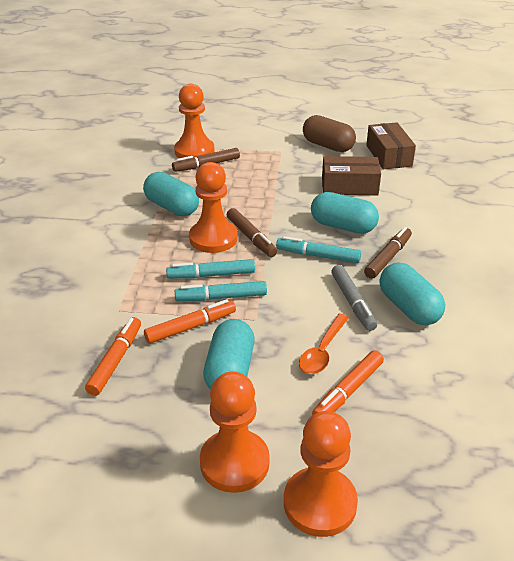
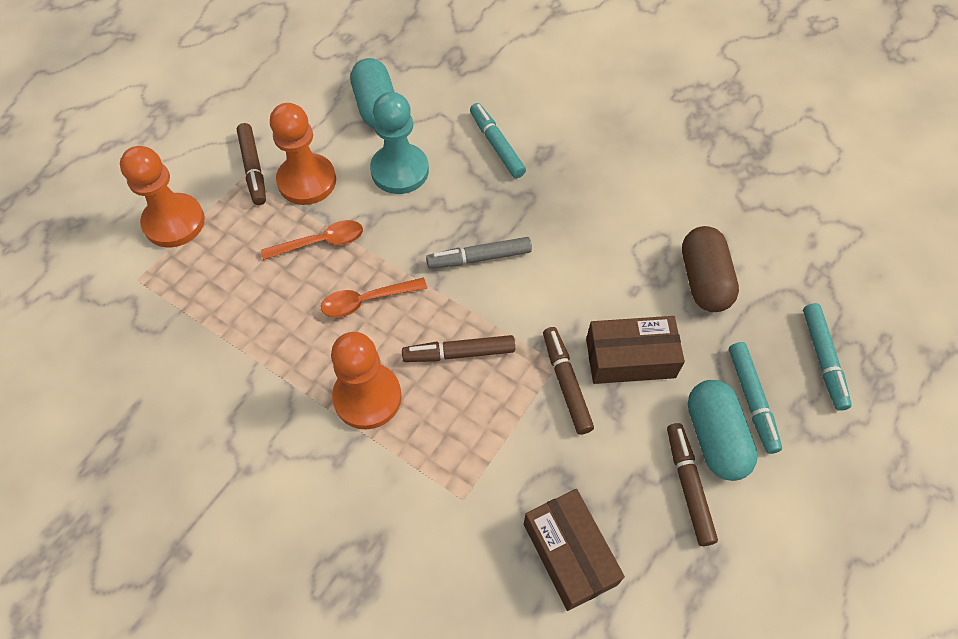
brown marker: [172,148,240,172] [227,208,277,257] [364,227,412,279] = 3 -> [237,123,266,205] [402,335,515,362] [543,327,594,434] [667,423,718,546] = 4
orange marker: [85,317,141,396] [144,299,236,344] [312,350,384,415] = 3 -> none = 0
orange pawn: [174,84,215,158] [189,162,238,253] [200,371,270,493] [284,411,358,537] = 4 -> [120,146,205,247] [270,103,336,205] [331,332,402,430] = 3
orange spoon: [299,314,349,374] = 1 -> [261,220,363,260] [321,278,427,318] = 2
turquoise capsule: [143,172,199,216] [203,319,255,389] [311,192,379,234] [380,262,445,325] = 4 -> [350,58,394,129] [688,380,758,481] = 2
turquoise pawn: none = 0 -> [370,92,429,194] = 1

